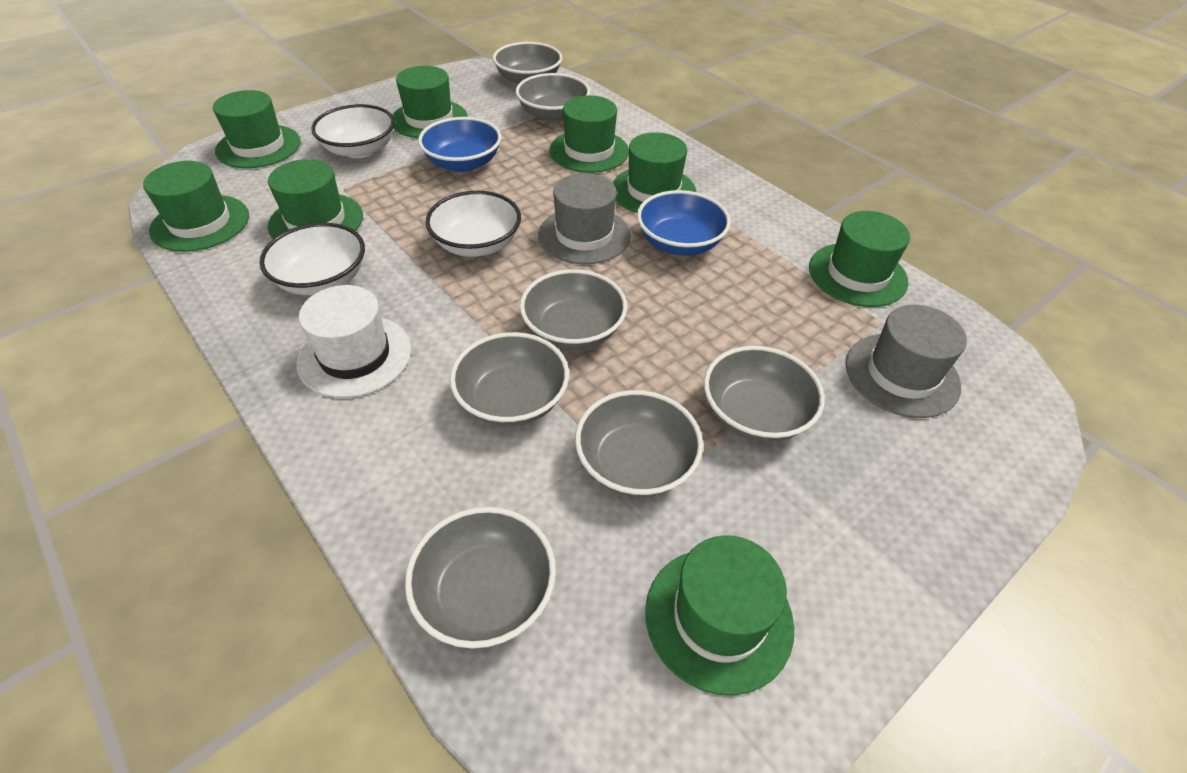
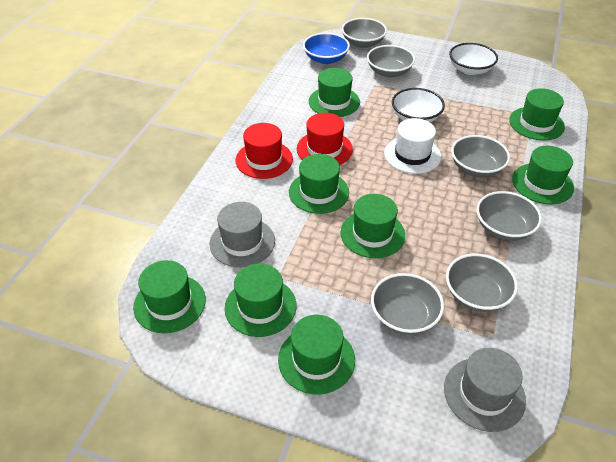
blue bowl: [418,117,501,172] [637,190,731,256] = 2 -> [303,33,350,64] = 1
grey bowl: [405,507,556,649] [450,332,569,427] [493,42,562,84] [515,73,590,122] [520,269,627,350] [575,390,703,498] [704,346,825,442] = 7 -> [342,18,387,48] [367,45,415,77] [371,273,444,335] [446,254,518,312] [451,135,510,177] [476,191,542,241] = 6
red hat: none = 0 -> [236,123,293,179] [297,113,353,165] = 2
white bowl: [259,223,365,295] [311,104,395,158] [425,191,521,257] = 3 -> [392,88,445,122] [449,43,498,75] = 2

